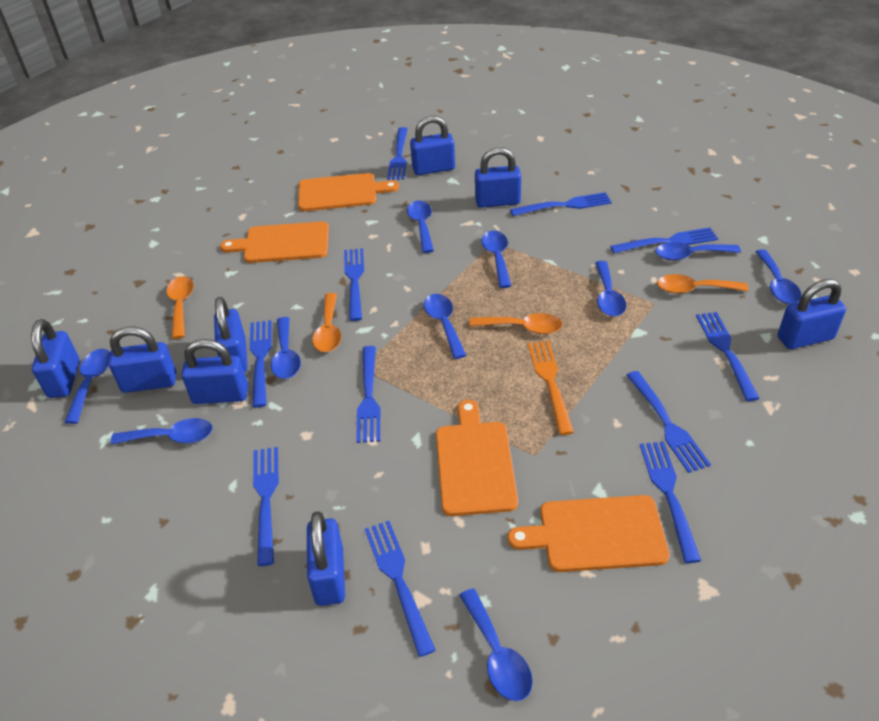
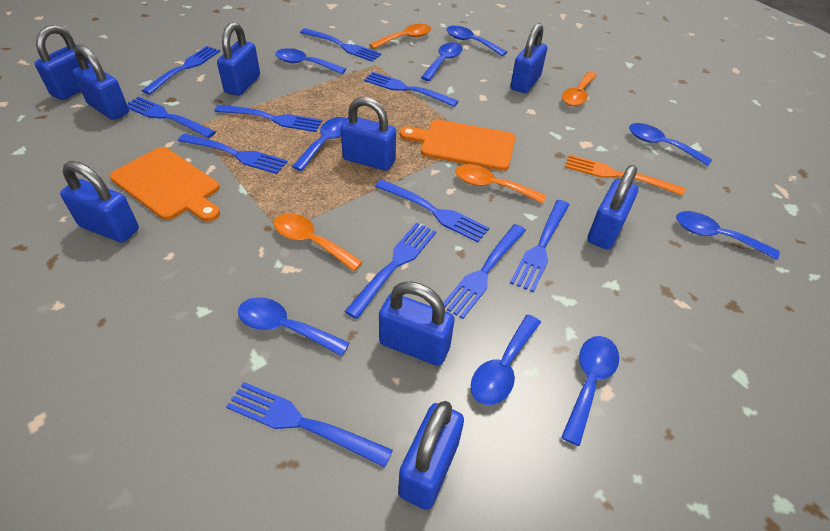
blue padlock: [31,319,80,398] [108,327,176,393] [181,339,248,404] [214,297,248,372] [307,511,345,606] [410,116,455,175] [475,147,521,208] [778,279,846,349] = 8 -> [35,25,90,100] [60,161,139,242] [73,44,129,120] [217,22,260,96] [341,97,396,171] [379,281,455,366] [398,401,464,510] [510,23,547,93] [587,165,638,250] = 9
blue spoon: [64,349,110,424] [110,418,213,445] [271,317,301,379] [407,201,434,253] [424,294,466,359] [459,588,533,701] [482,231,511,288] [595,261,626,317] [655,242,741,260] [755,249,802,304] = 10 -> [238,297,349,356] [275,48,346,74] [292,117,347,171] [421,42,463,81] [447,26,507,56] [471,315,541,405] [561,336,619,446] [629,123,712,166] [676,211,780,260] = 9
orange cutting board: [220,221,329,263] [298,173,399,211] [436,400,518,516] [508,495,670,572] = 4 -> [110,147,220,222] [400,120,515,171] = 2

